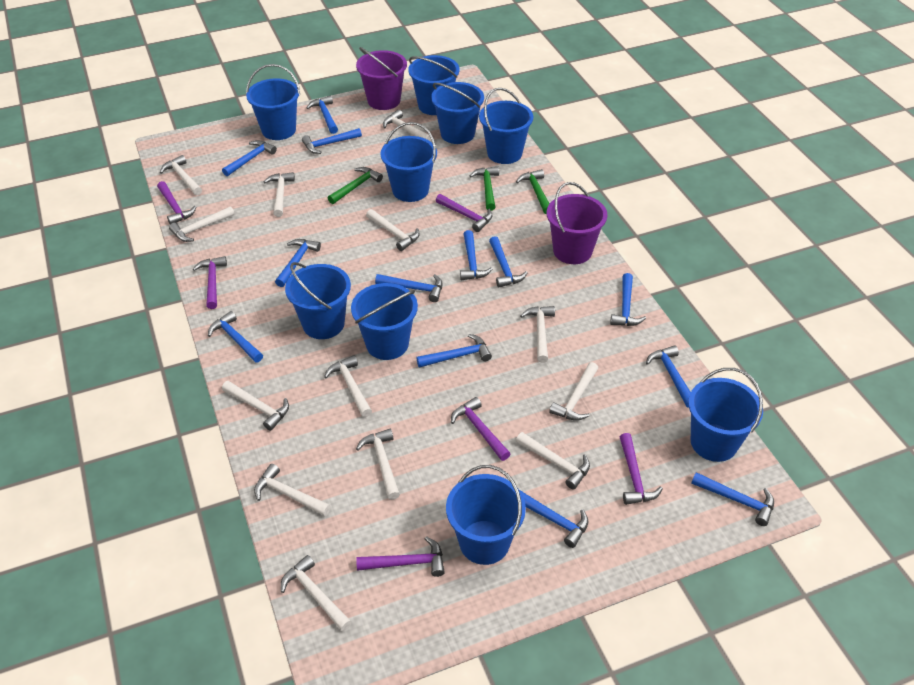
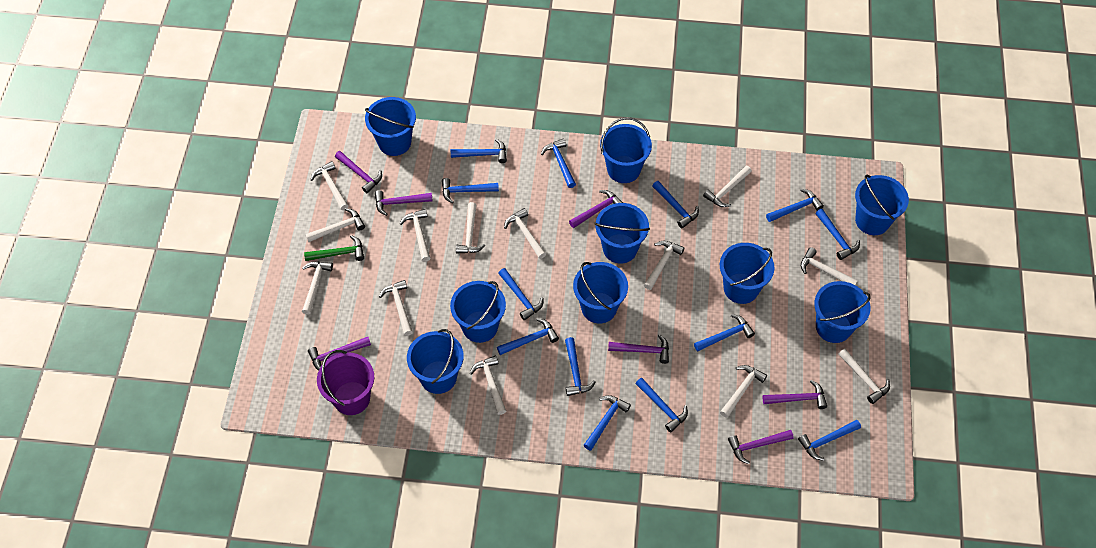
green hammer: [328,167,383,204] [470,167,499,211] [516,169,550,214] = 3 -> [304,235,364,261] = 1
purple bucket: [356,47,407,110] [547,182,607,264] = 2 -> [317,350,374,415] = 1
purple hammer: [157,181,196,224] [193,256,227,309] [356,536,445,577] [436,194,492,232] [451,397,510,461] [620,433,663,505] = 6 -> [308,337,371,370] [335,151,382,193] [375,190,433,216] [569,190,623,228] [608,334,669,364] [728,430,794,464] [763,380,827,409] = 7

